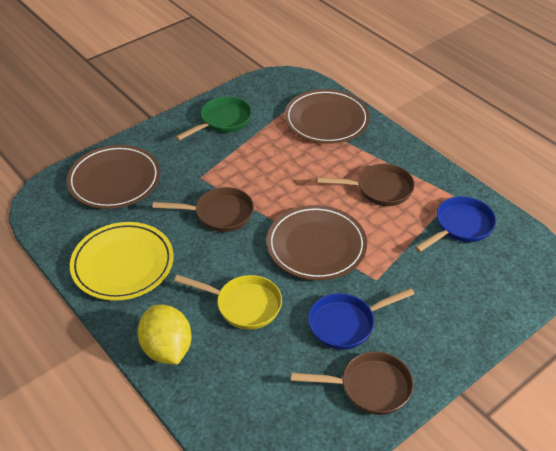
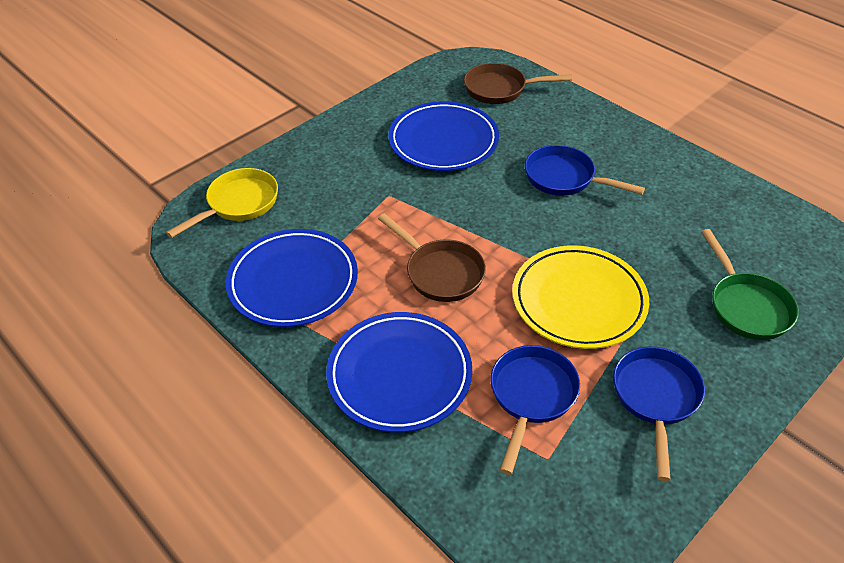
blue pan: [308,288,415,350] [415,196,496,252] = 2 -> [490,345,580,475] [525,145,645,196] [613,347,705,481] = 3
blue plate: none = 0 -> [226,229,358,327] [326,312,472,433] [388,101,499,171] = 3
brown pan: [153,187,254,232] [291,351,413,415] [317,164,415,206] = 3 -> [378,213,486,302] [464,63,572,104] = 2
brown plate: [67,145,160,209] [267,205,367,280] [284,89,370,144] = 3 -> none = 0
yellow lemon: [137,305,191,365] = 1 -> none = 0

